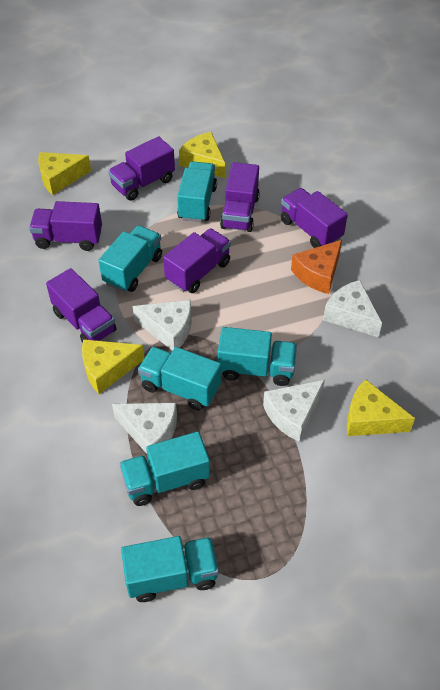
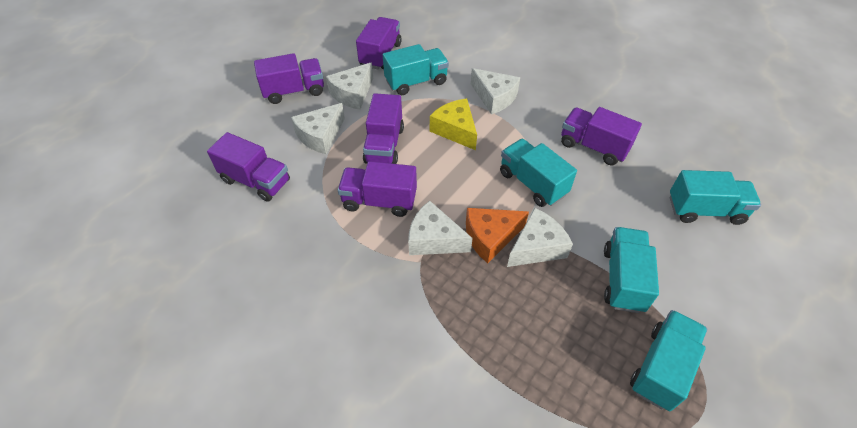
turquoise truck: [99,225,162,292] [120,432,210,506] [121,536,219,602] [138,347,221,410] [177,161,217,222] [218,327,297,386] = 6 -> [383,44,449,95] [500,139,577,207] [604,227,659,313] [630,310,708,411] [670,170,761,225] = 5
white cheese: [112,403,177,454] [133,300,192,351] [263,380,325,442] [323,280,382,337] = 4 -> [291,103,345,154] [326,62,373,110] [408,201,473,255] [471,68,520,115] [507,208,573,267] = 5
yellow cheese: [38,152,91,195] [82,339,145,394] [179,132,225,178] [347,379,415,436] = 4 -> [430,99,477,150] = 1

